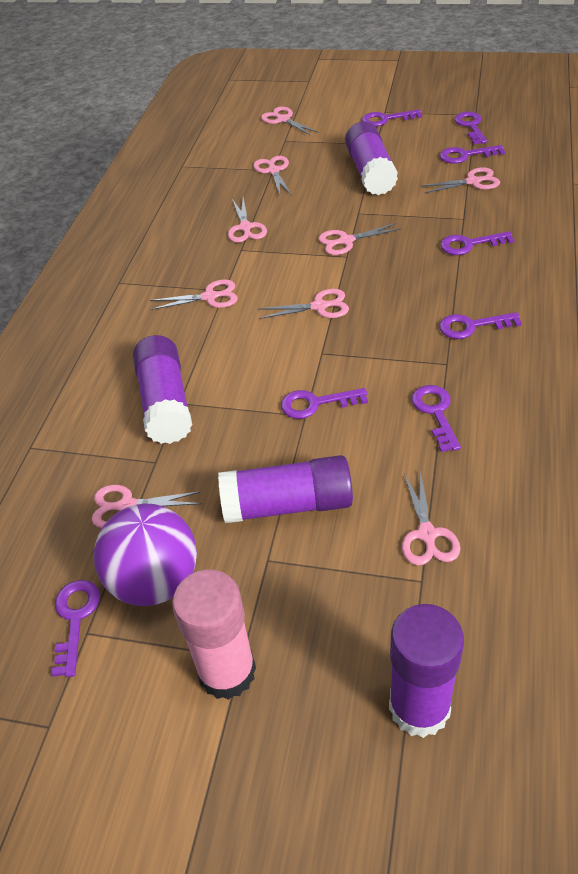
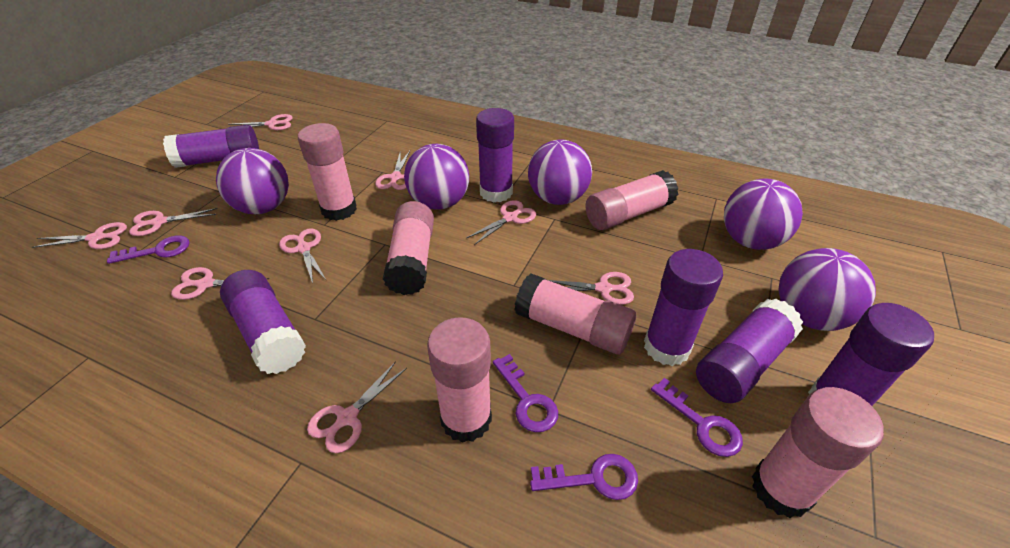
pink glue stick: [172,569,256,700] = 1 -> [298,123,357,221] [383,201,434,295] [427,317,492,443] [514,273,636,355] [585,170,678,230] [752,387,884,518] = 6
purple ball: [94,503,197,606] = 1 -> [216,148,289,214] [404,144,469,209] [528,139,592,205] [724,178,803,250] [778,248,876,331] = 5
purple glue stick: [133,335,192,444] [218,455,353,523] [345,121,398,195] [389,604,464,738] = 4 -> [163,125,259,168] [220,270,306,374] [476,108,514,202] [644,249,723,366] [696,299,803,403] [808,303,934,406] = 6
purple key: [51,580,100,677] [281,388,368,419] [362,109,422,127] [412,385,461,452] [439,312,522,339] [440,145,505,164] [440,231,514,255] [454,112,487,144] = 8 -> [107,235,190,264] [493,354,558,432] [530,454,638,500] [651,378,743,457] = 4

